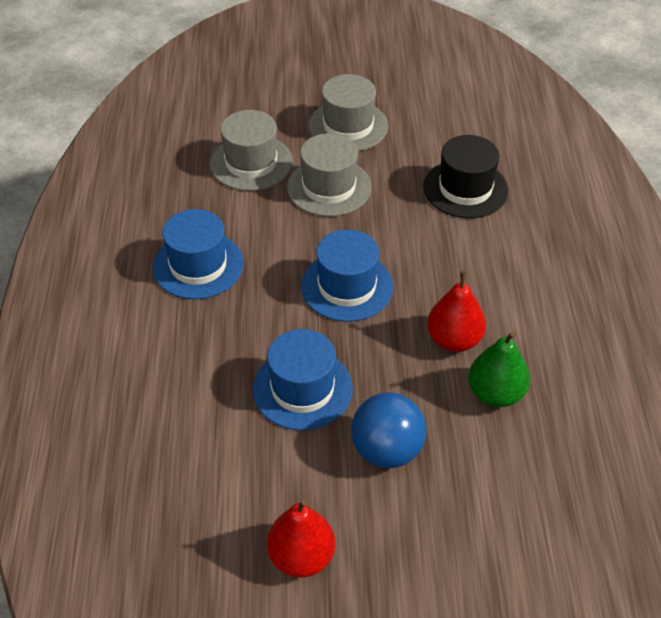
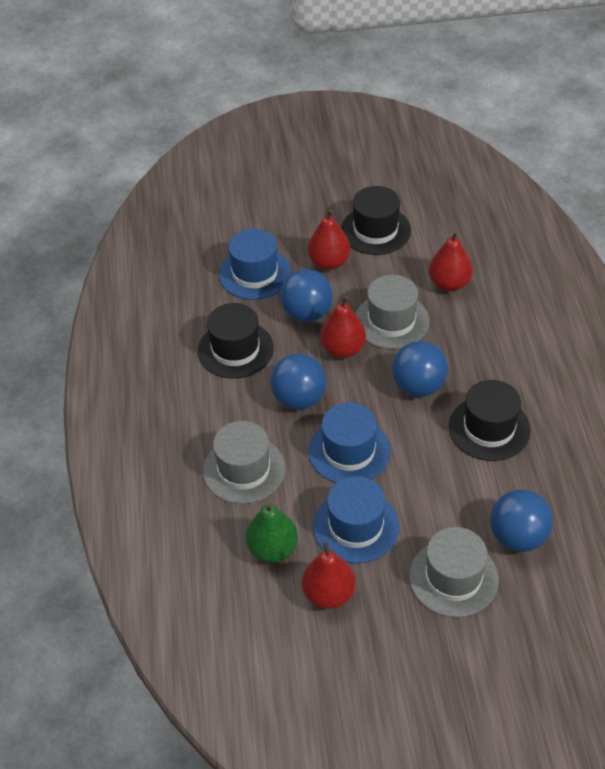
black hat: [423,135,508,218] = 1 -> [198,303,274,379] [341,186,411,255] [449,380,531,461] = 3
blue ball: [351,392,426,468] = 1 -> [270,354,326,410] [280,269,333,322] [392,341,448,397] [490,489,553,552] = 4
red pear: [267,499,335,578] [427,271,486,352] = 2 -> [302,542,356,609] [307,209,351,270] [320,296,366,358] [429,231,473,291] = 4

